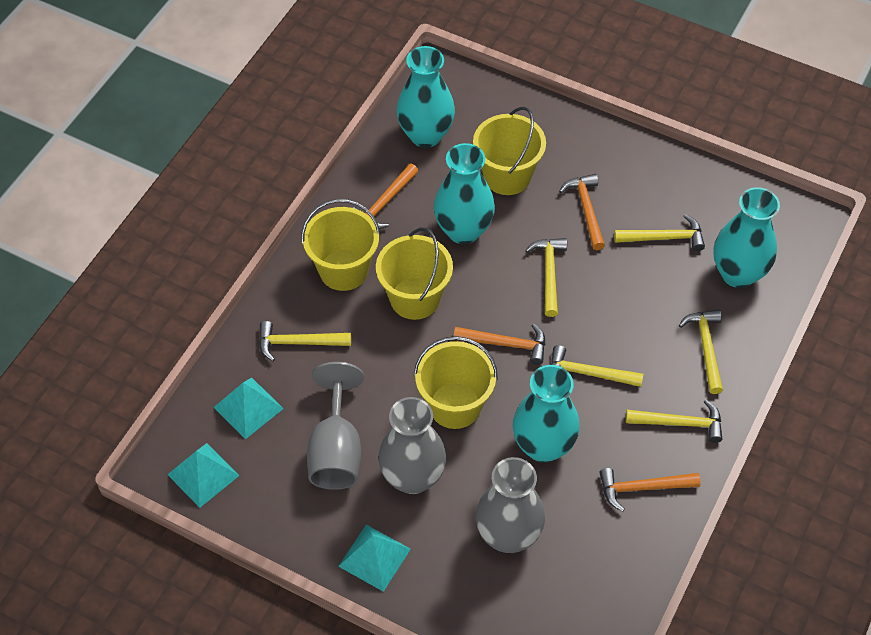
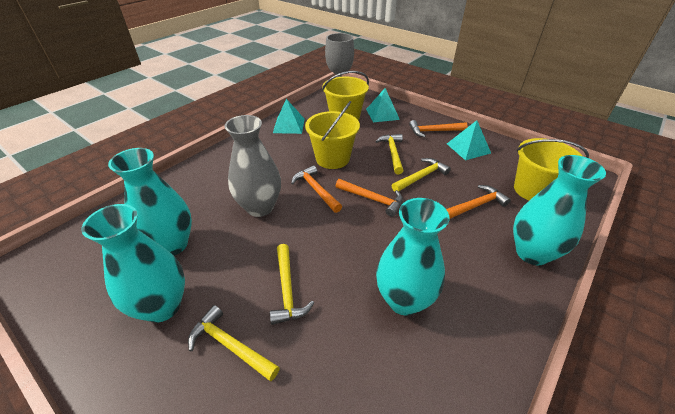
grey vase: [378,397,446,494] [476,457,545,553] = 2 -> [224,115,281,217] = 1
yellow bucket: [301,199,380,291] [376,228,453,320] [414,336,498,429] [473,107,546,195] = 4 -> [305,101,360,169] [322,71,369,121] [514,138,589,200] = 3
yellow hammer: [259,321,351,361] [525,238,567,317] [551,345,643,387] [614,214,705,251] [626,400,722,443] [679,310,723,394] = 6 -> [188,305,280,381] [270,244,314,325] [375,134,404,174] [392,158,451,192] = 4

